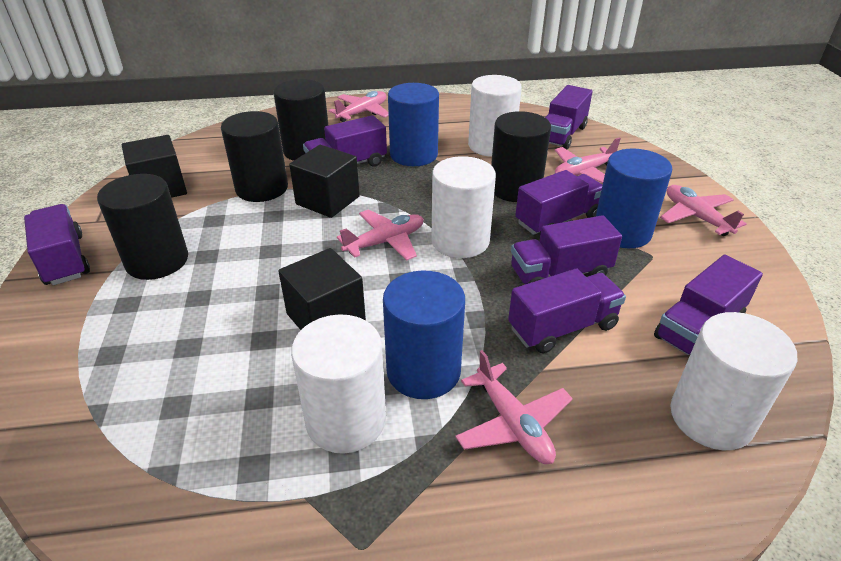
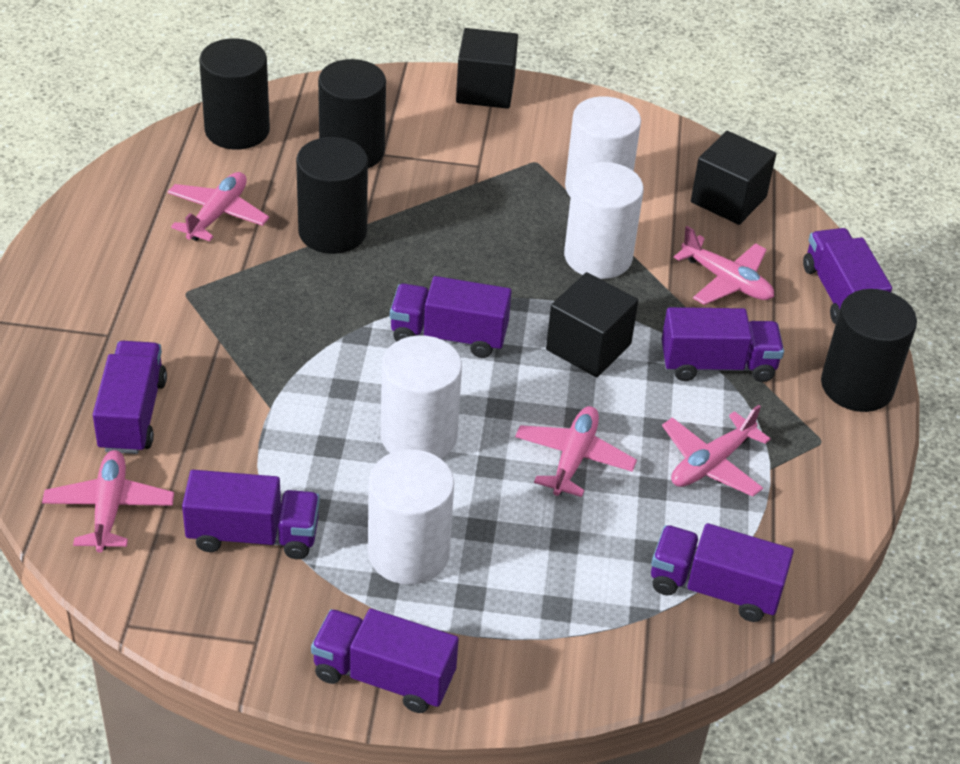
blue cylinder: [383,270,465,399] [388,83,439,166] [595,149,672,248] = 3 -> none = 0

